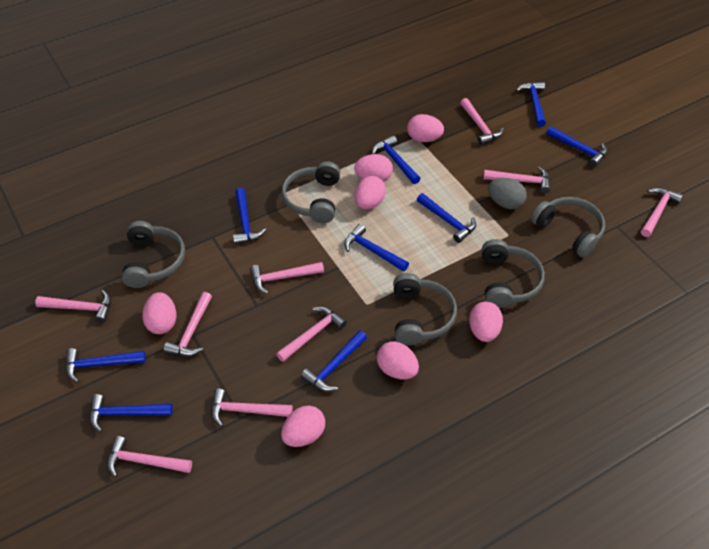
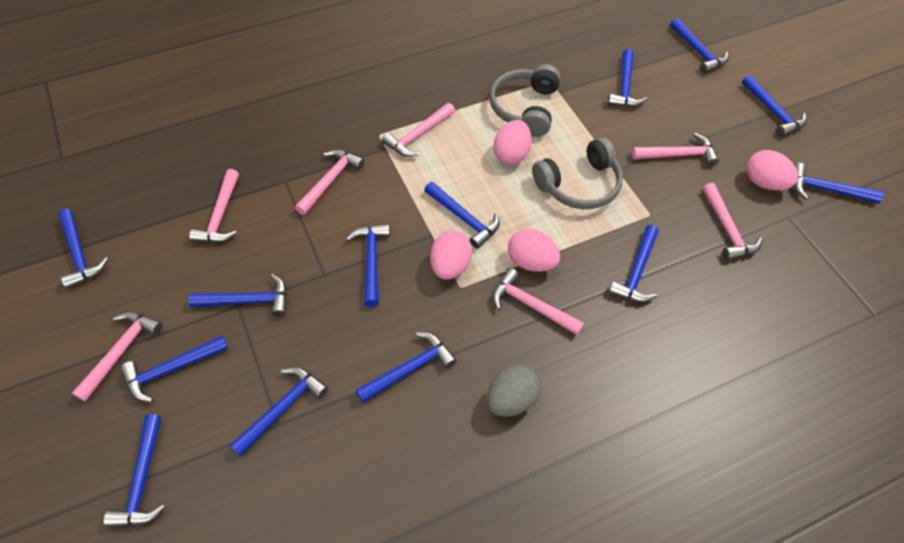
blue hammer: [66,348,146,383] [90,394,173,432] [233,188,266,244] [301,330,367,391] [344,224,409,272] [372,135,421,184] [417,193,476,243] [516,82,546,127] [546,126,607,167] = 9 -> [58,209,108,289] [103,414,165,528] [120,335,228,402] [188,274,287,317] [230,367,328,457] [346,224,390,307] [356,332,457,403] [424,182,500,249] [608,49,647,107] [609,225,659,302] [670,18,729,73] [742,75,807,137] [794,163,884,204] = 13
grey headphones: [122,221,185,288] [282,161,340,223] [393,273,457,346] [482,239,545,308] [531,197,605,258] = 5 -> [490,64,561,137] [532,137,623,209] = 2
pink egg: [142,292,177,334] [281,406,325,447] [354,154,393,182] [354,176,386,209] [377,341,419,379] [407,114,444,142] [469,301,503,342] = 7 -> [430,231,472,280] [493,120,532,165] [508,229,560,272] [746,150,798,190] = 4
pink hammer: [35,290,111,323] [107,436,192,477] [163,292,212,356] [211,389,293,427] [250,262,324,294] [276,307,347,362] [460,98,504,145] [483,166,550,193] [641,187,683,237] = 9 -> [72,312,163,402] [189,169,239,243] [295,149,365,215] [382,103,455,157] [492,268,584,335] [632,133,719,167] [703,183,763,260] = 7

